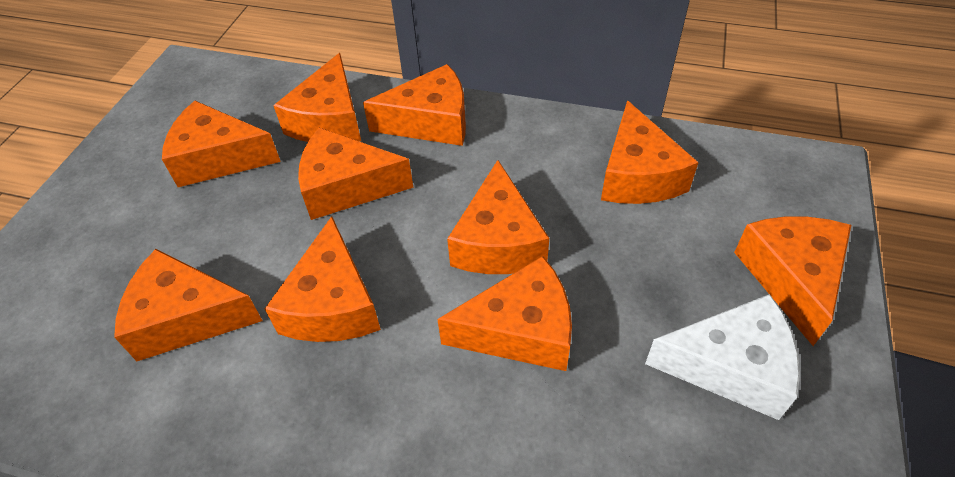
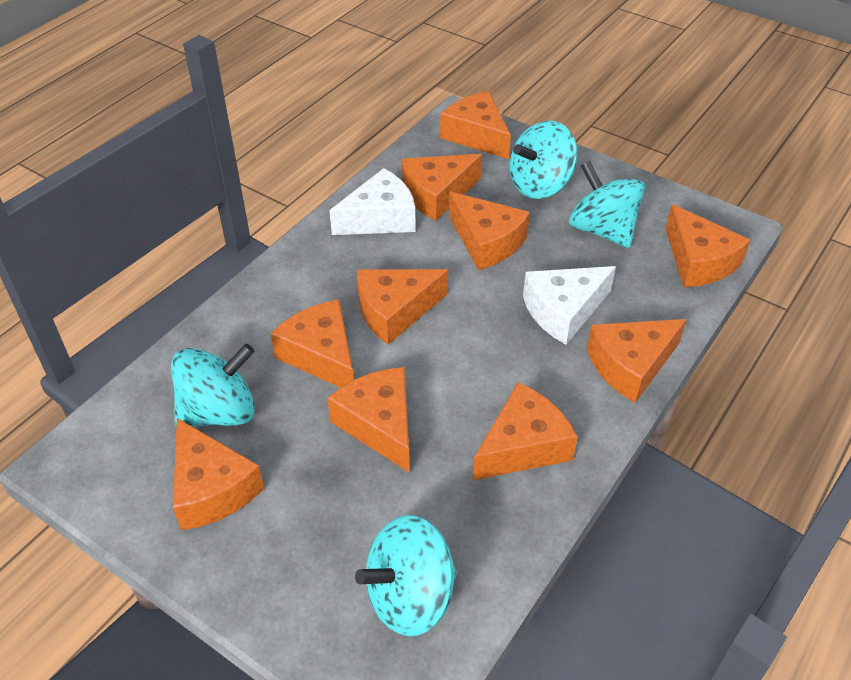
turquoise spinning top: none = 0 -> [171,344,255,427] [355,515,457,636] [509,121,578,199] [569,161,645,248] = 4
white cheese: [645,294,800,420] = 1 -> [329,168,416,235] [523,266,616,344] = 2

